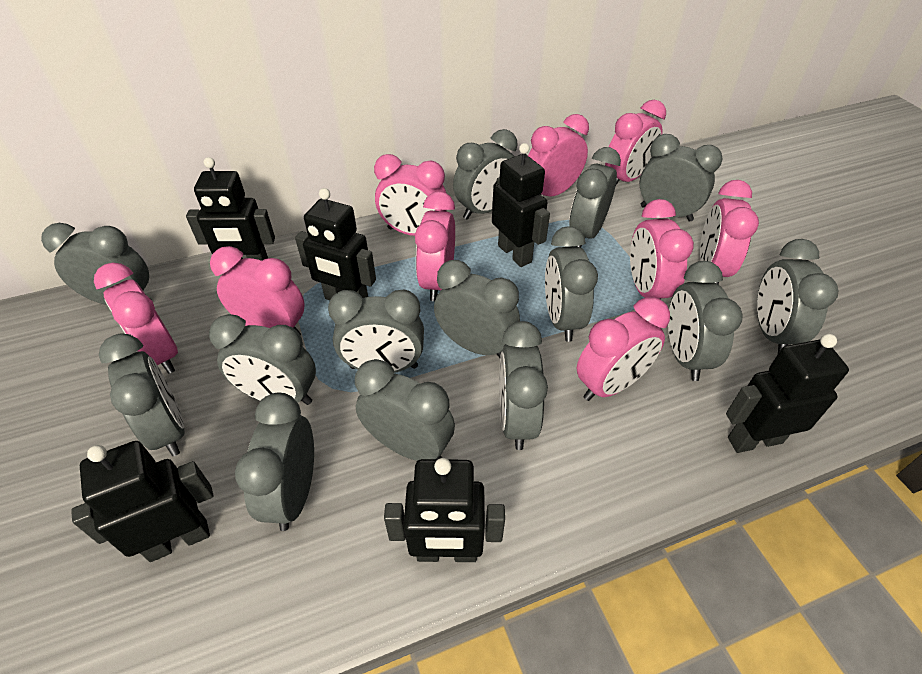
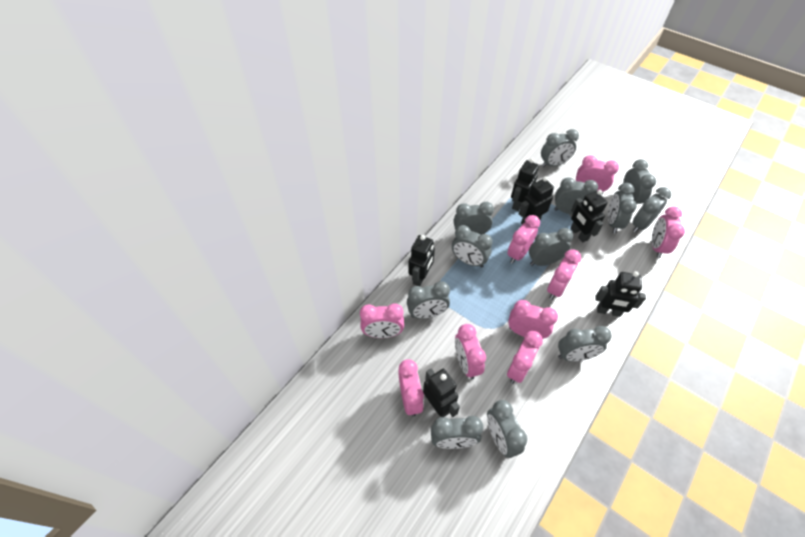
grey clock: [41,223,149,305] [99,333,184,456] [209,314,316,405] [235,393,314,531] [328,290,424,373] [355,359,455,461] [434,260,520,358] [453,129,518,220] [499,321,548,450] [545,226,598,342] [569,147,621,248] [640,134,722,222] [668,261,743,381] [757,239,839,353] = 14 -> [407,281,450,319] [431,416,483,449] [452,225,493,268] [454,202,494,235] [487,400,527,458] [529,228,573,266] [541,129,579,167] [554,177,598,214] [558,326,612,361] [608,183,637,233] [623,159,656,205] [632,187,671,233] = 12

